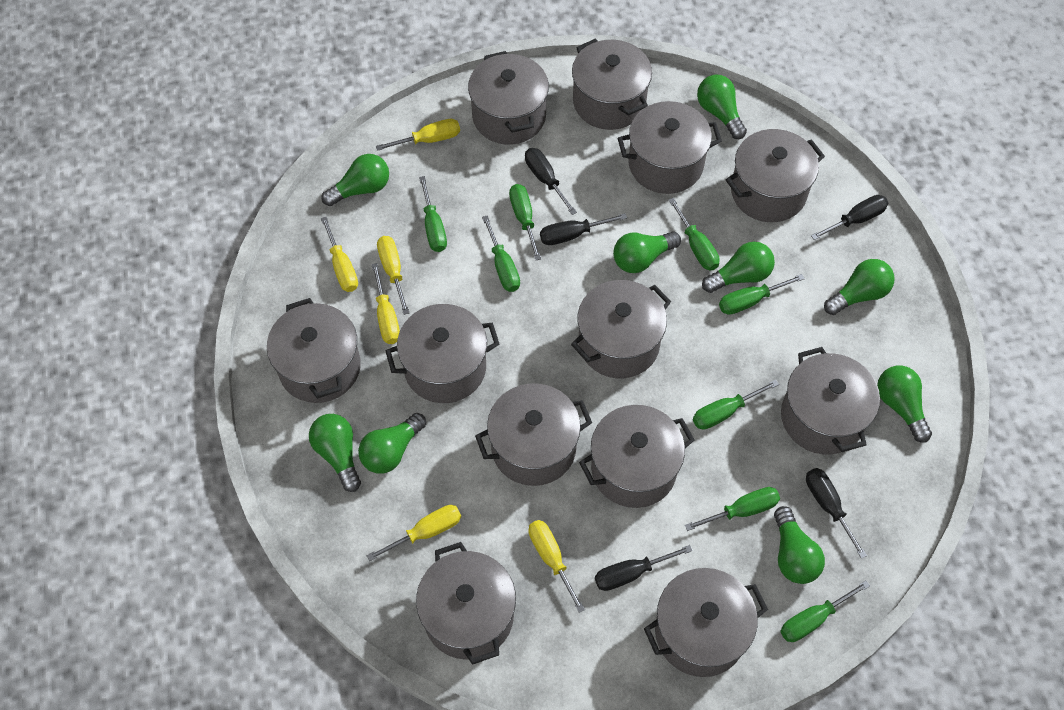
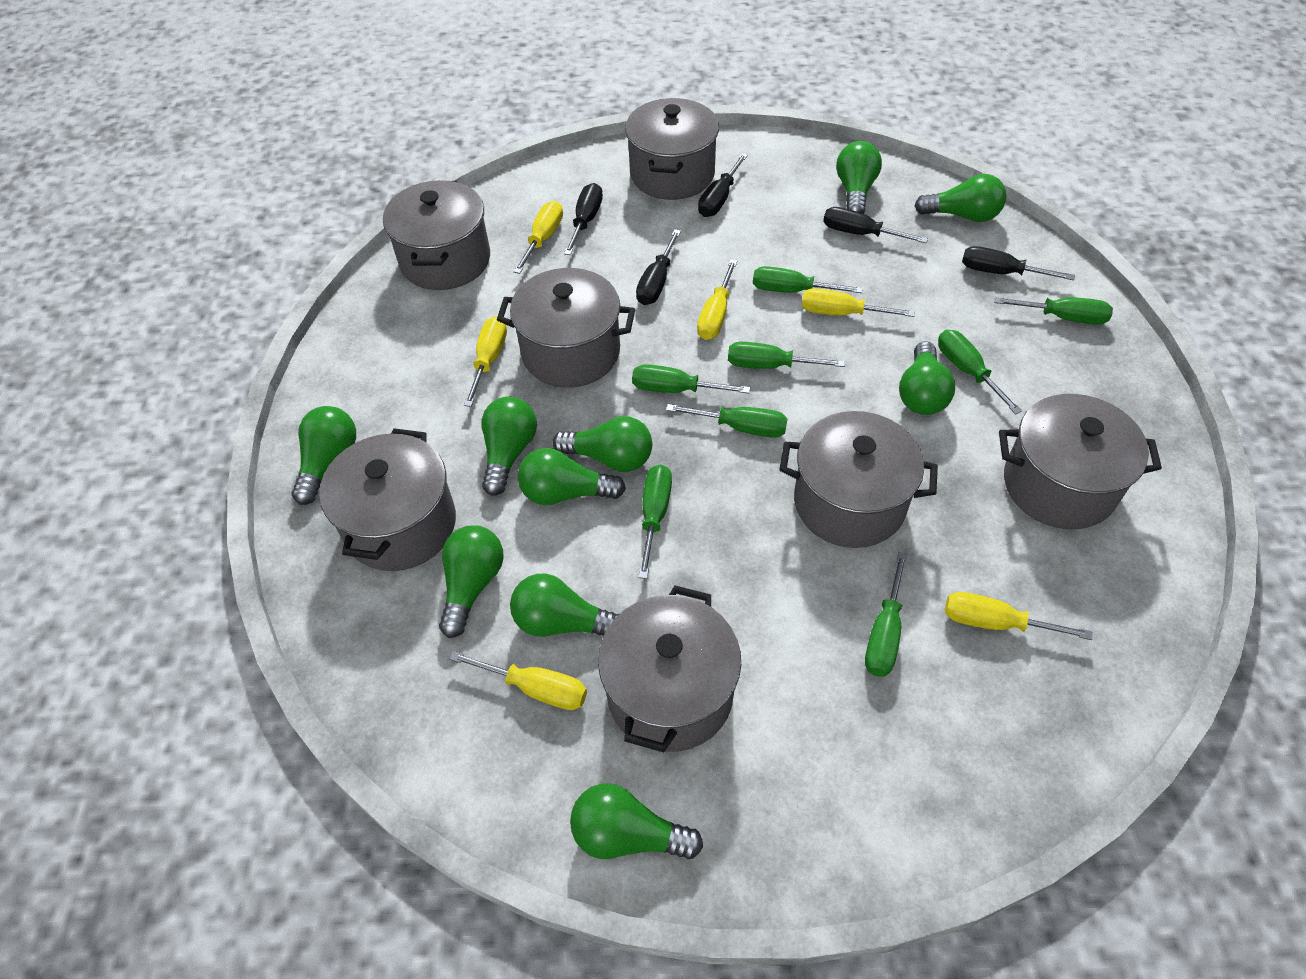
green light bulb: [309,414,361,492] [321,154,389,206] [358,413,426,474] [613,231,681,273] [697,75,747,139] [702,242,775,293] [774,506,825,584] [824,259,894,315] [877,365,932,443] = 9 -> [291,406,356,505] [439,525,504,638] [481,396,537,496] [510,574,619,637] [518,448,626,505] [553,416,652,472] [570,783,703,859] [836,141,882,214] [899,341,955,415] [914,174,1006,222] = 10
grey pot: [267,298,361,403] [386,304,499,403] [416,542,516,665] [468,51,549,145] [475,383,592,486] [571,280,671,378] [572,39,652,130] [579,405,695,508] [618,101,722,194] [644,568,768,677] [726,129,825,222] [781,347,880,454] = 12 -> [319,428,456,571] [383,180,490,290] [497,268,635,388] [598,586,741,752] [625,98,719,200] [779,411,938,548] [999,394,1162,529] = 7

